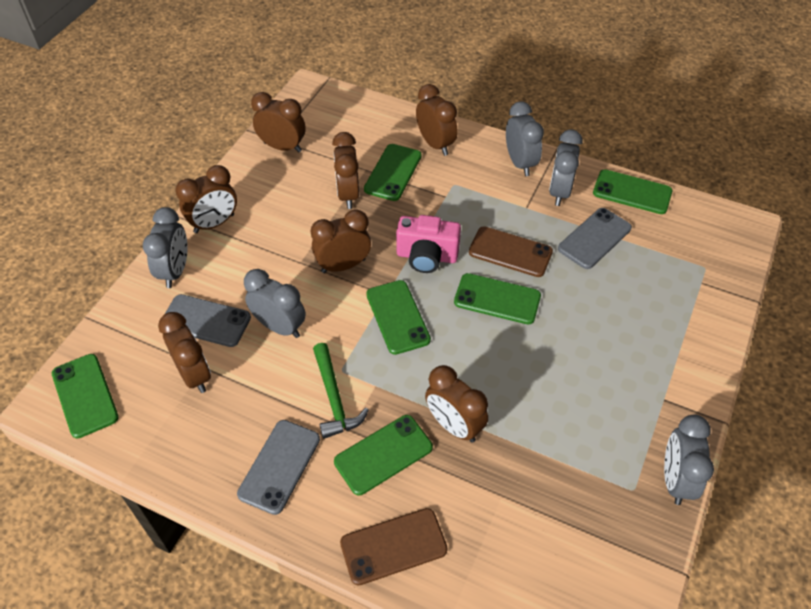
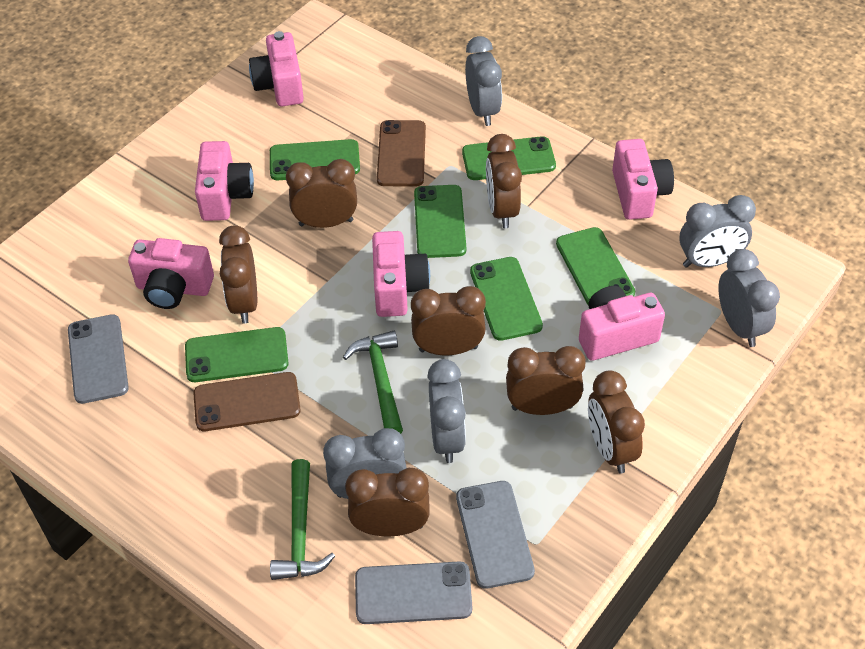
green hammer: [313,343,369,439] = 1 -> [270,459,335,580] [343,331,403,434] = 2
pink camera: [396,215,461,273] = 1 -> [128,238,214,309] [195,141,254,221] [249,31,304,106] [372,231,430,317] [579,286,665,361] [612,139,674,220] = 6

